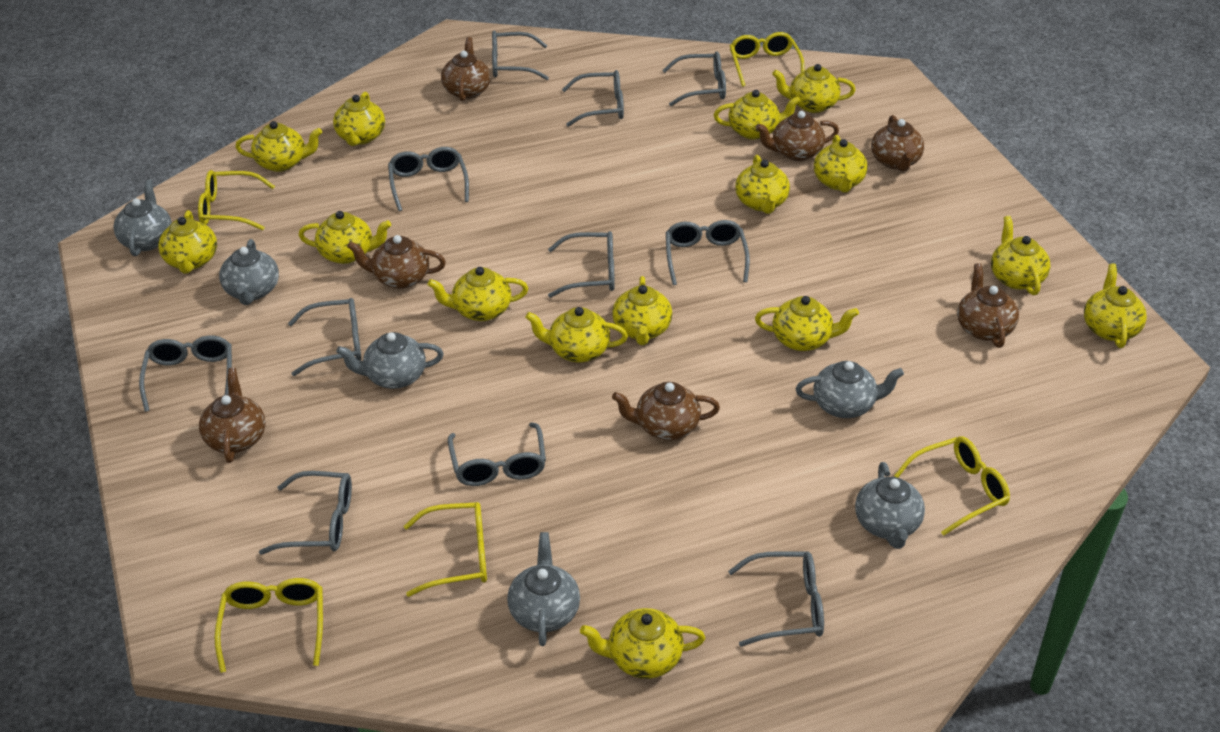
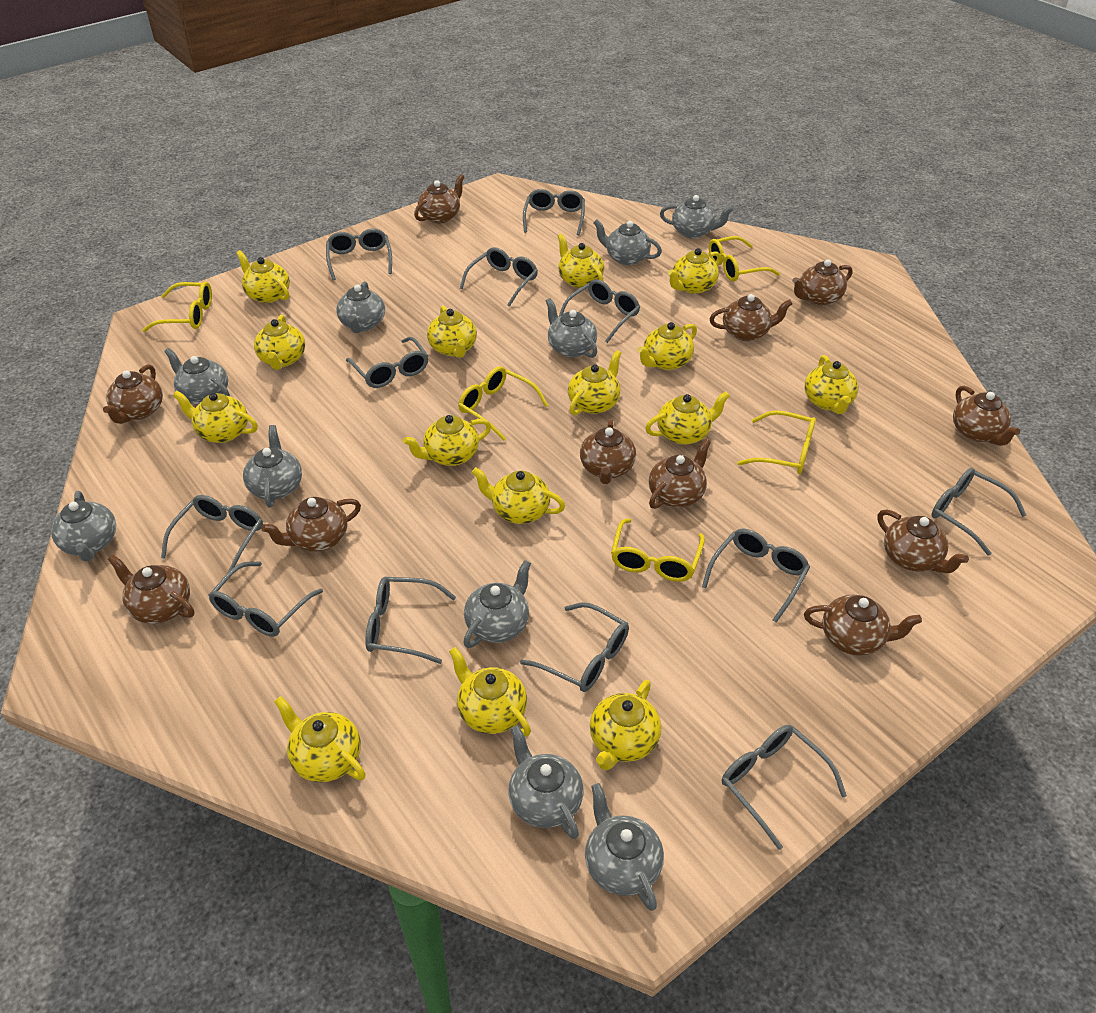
brown teapot: [199,368,266,463] [347,235,446,289] [441,37,491,101] [612,382,720,440] [756,111,839,161] [871,115,924,171] [957,263,1019,348] = 7 -> [103,364,163,424] [108,555,194,624] [261,497,361,552] [414,174,464,223] [580,418,636,484] [649,439,711,509] [710,294,793,341] [792,259,852,305] [804,595,922,656] [877,510,969,573] [953,386,1020,446] = 11
grey glasses: [139,335,232,412] [259,471,352,555] [288,298,361,376] [388,147,469,211] [448,422,546,486] [492,31,549,80] [548,231,615,298] [562,70,624,127] [662,51,726,106] [666,220,750,285] [728,551,824,647] = 11 -> [161,495,263,579] [208,561,323,637] [326,228,392,281] [346,337,428,388] [365,577,456,664] [460,247,538,307] [520,602,629,692] [523,189,585,235] [559,279,640,343] [702,529,810,623] [722,725,847,850] [931,468,1026,556] = 12
grey teapot: [113,179,172,256] [219,239,279,305] [336,332,444,389] [507,532,580,646] [795,361,904,418] [855,462,925,549] = 6 -> [51,491,116,562] [164,348,230,405] [243,425,302,508] [336,281,385,333] [464,560,531,648] [508,725,583,839] [546,298,597,358] [585,783,664,911] [593,219,662,265] [660,195,734,239] = 10

